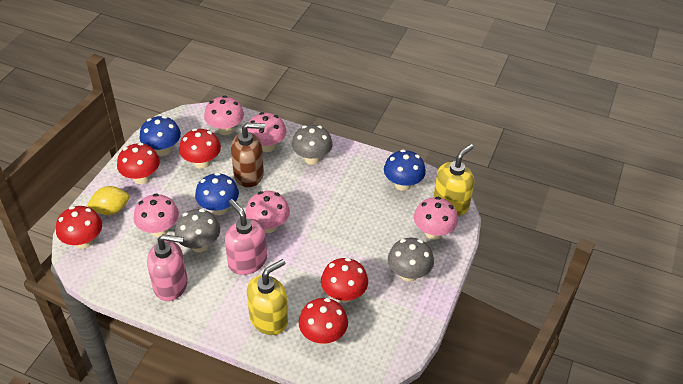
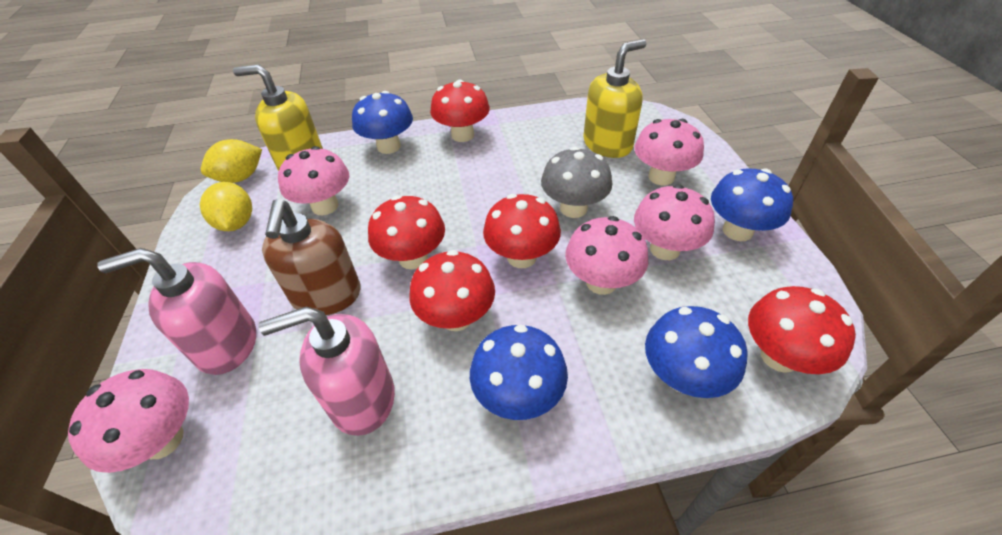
blue mushroom: [139,116,181,156] [195,173,239,215] [384,149,426,191] = 3 -> [352,91,413,154] [470,324,568,420] [645,306,747,398] [711,168,793,241] = 4
grey mushroom: [175,209,220,252] [292,125,333,165] [388,238,434,282] = 3 -> [541,147,612,218] = 1
yellow lemon: [87,186,129,215] = 1 -> [200,182,252,231] [201,139,262,183] = 2

